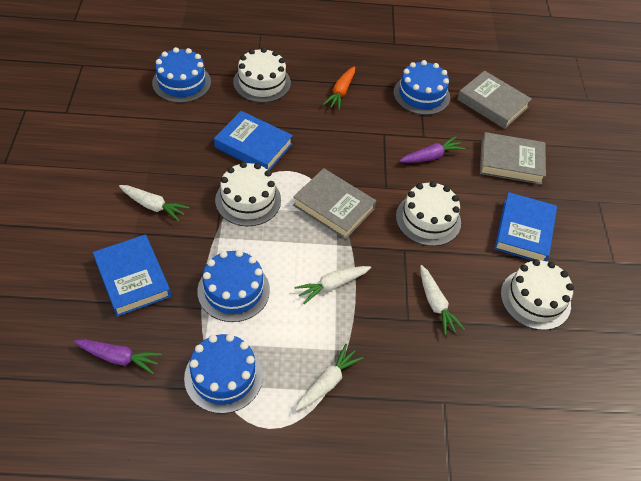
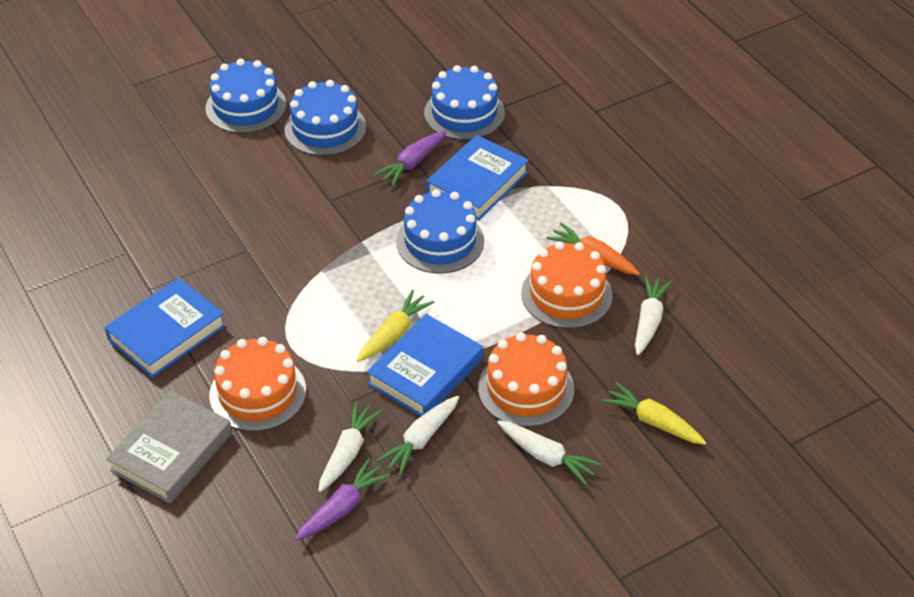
grey book: [293,168,376,239] [457,71,532,129] [480,132,546,185] = 3 -> [106,390,232,504] = 1
orange cake: none = 0 -> [209,337,306,432] [478,332,574,427] [521,241,613,329] = 3
white cake: [215,162,281,226] [233,48,291,103] [396,181,461,246] [501,259,574,330] = 4 -> none = 0
yellow carrot: none = 0 -> [357,290,435,362] [601,382,706,445] = 2

